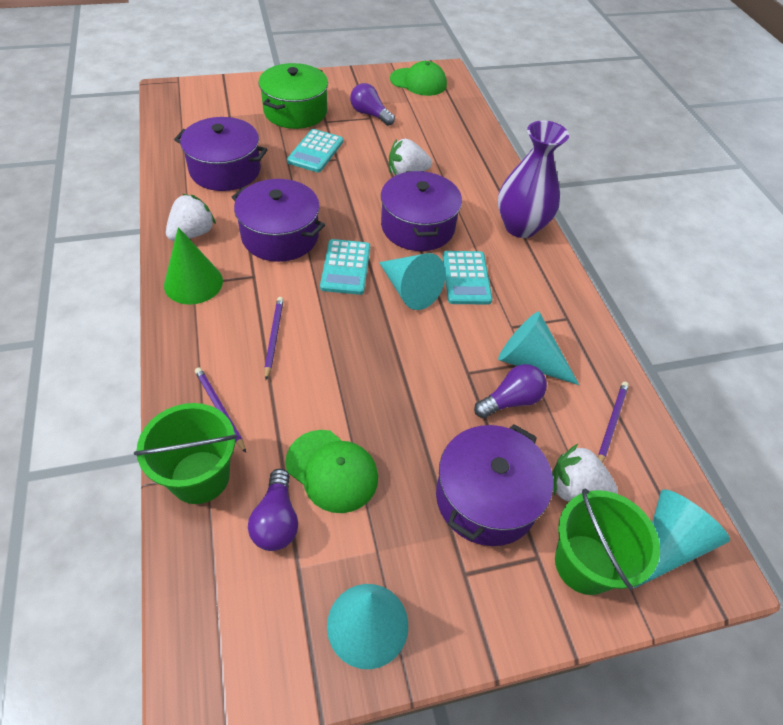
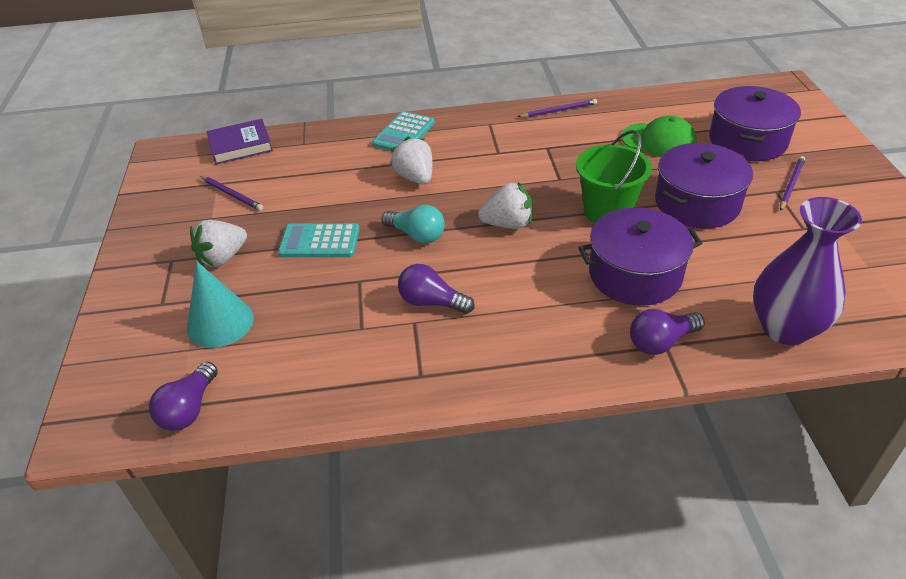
green bucket: [134,403,237,504] [555,488,660,595] = 2 -> [576,130,652,223] = 1
green cap: [285,430,378,513] [390,61,447,96] = 2 -> [622,115,697,157] = 1
green cone: [164,227,223,305] = 1 -> none = 0
green pot: [258,63,328,129] = 1 -> none = 0
purple book: none = 0 -> [207,119,273,164] = 1
purple pot: [174,117,268,191] [232,179,325,262] [381,171,462,251] [436,424,553,546] = 4 -> [579,208,702,306] [655,143,753,228] [709,86,801,161] = 3
turquoise calculator: [287,129,343,172] [320,239,370,295] [443,251,492,305] = 3 -> [278,223,360,257] [372,111,435,151] = 2
turquoise cone: [327,584,408,669] [379,253,446,310] [498,312,579,385] [634,489,730,588] = 4 -> [187,261,254,348] = 1
turquoise light bulb: none = 0 -> [382,205,445,244] = 1

